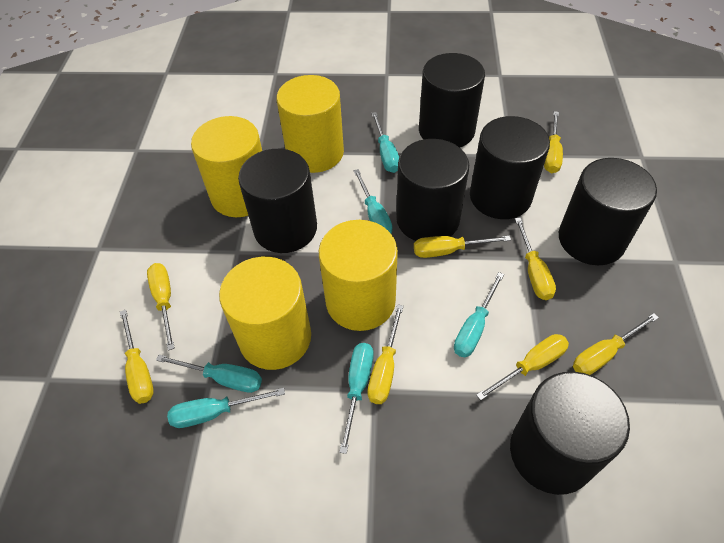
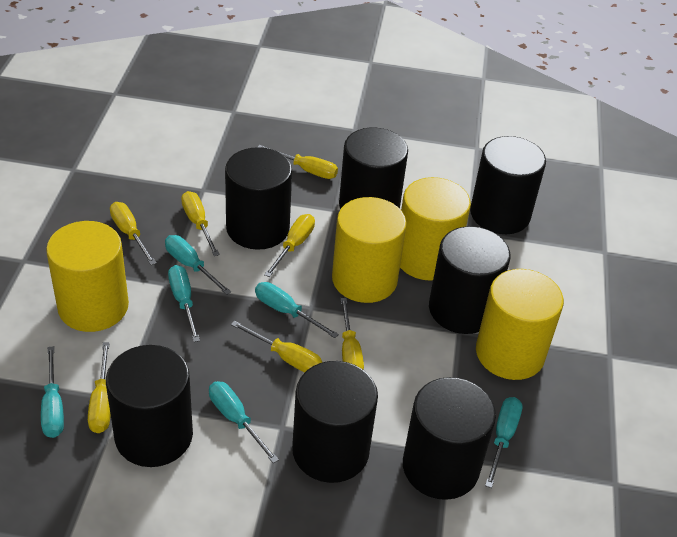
black cylinder: [238,149,317,253] [396,139,469,241] [419,53,485,147] [470,116,550,219] [510,372,630,495] [559,158,657,265] = 6 -> [106,345,193,467] [225,147,292,250] [292,361,378,483] [339,128,408,209] [403,377,496,500] [429,226,511,334] [470,136,546,234] = 7
yellow screwdriver: [120,310,154,404] [147,263,175,351] [367,304,403,404] [414,236,511,258] [476,334,569,401] [515,218,556,300] [544,111,563,173] [573,313,659,375] = 8 -> [88,342,111,433] [110,202,156,265] [181,191,220,256] [231,321,322,372] [258,145,338,179] [264,214,315,277] [340,298,364,370] = 7

